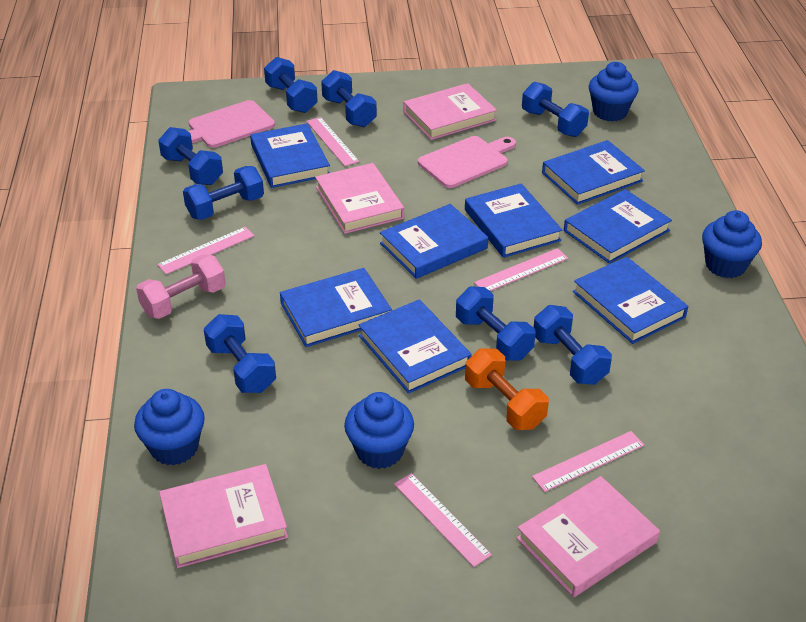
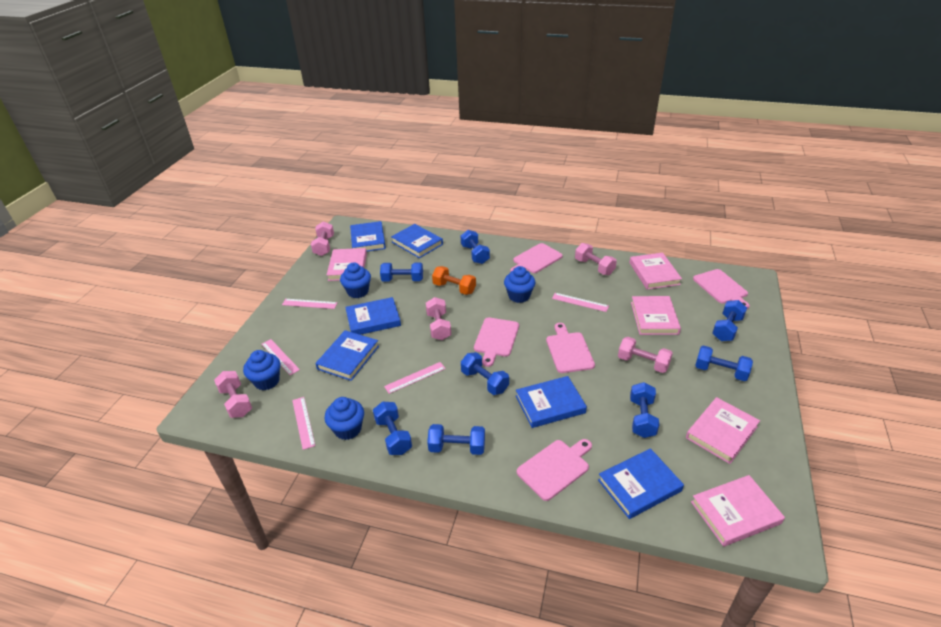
blue book: [250,123,330,188] [280,268,392,347] [359,299,472,394] [380,204,488,279] [465,183,562,258] [542,140,645,205] [564,189,672,264] [573,257,688,344] = 8 -> [315,330,379,381] [345,297,401,335] [350,221,386,251] [391,224,443,258] [516,376,587,428] [598,448,684,519] = 6
pink book: [159,464,288,568] [315,163,404,234] [403,83,497,140] [517,476,660,597] = 4 -> [327,248,367,281] [629,253,682,290] [631,296,681,335] [686,397,760,464] [691,475,785,547] = 5
pink cutting board: [188,100,275,148] [418,136,516,188] = 2 -> [474,317,519,367] [510,243,563,273] [517,439,592,501] [546,323,595,373] [693,269,750,309] = 5
pink dumbbell: [136,254,226,319] = 1 -> [214,371,252,418] [311,221,334,256] [426,297,451,340] [575,243,617,275] [618,337,673,373] = 5

